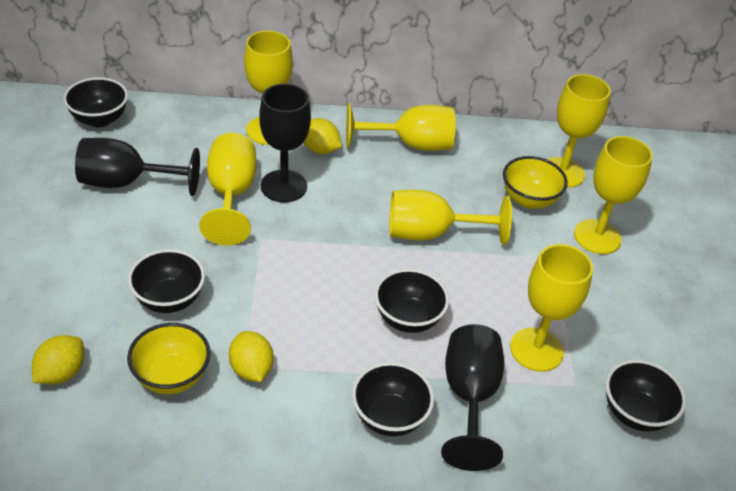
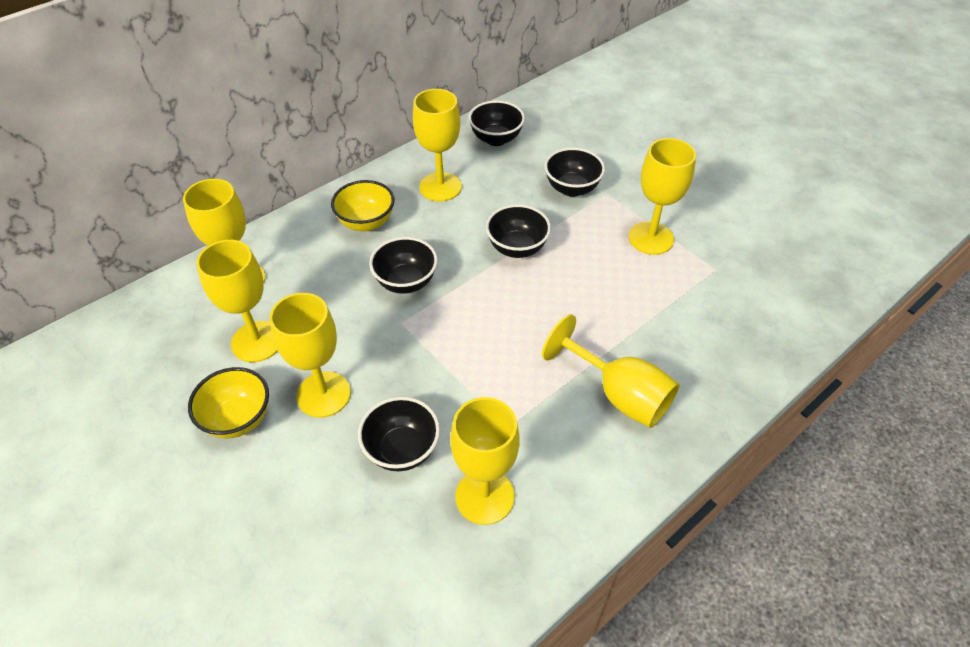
black goblet: [75,138,200,196] [259,84,311,202] [441,324,504,471] = 3 -> none = 0
yellow lemon: [32,335,84,385] [229,331,274,382] [303,118,342,154] = 3 -> none = 0

